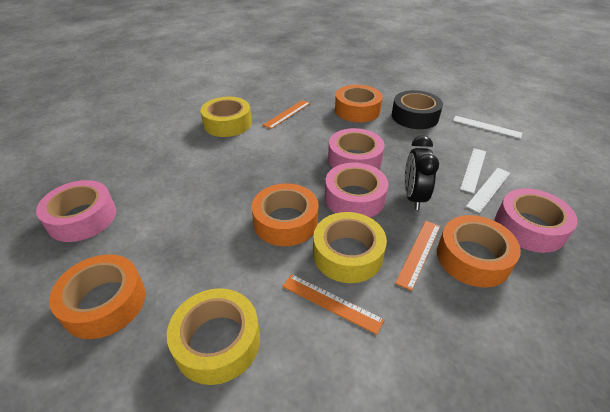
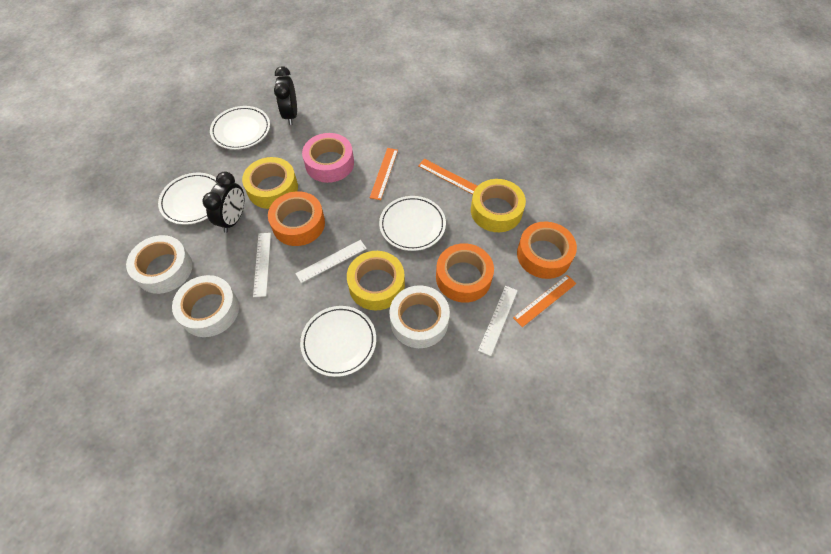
black clock: [405,135,439,210] = 1 -> [203,171,244,233] [274,66,297,125] = 2
black tape: [392,90,443,129] = 1 -> none = 0
orange tape: [49,254,146,339] [251,183,318,246] [335,85,383,122] [437,215,521,287] = 4 -> [268,191,325,246] [436,243,494,303] [517,222,577,279] = 3
pink tape: [36,180,116,242] [325,163,388,218] [328,128,385,169] [495,188,578,253] = 4 -> [302,133,354,183] = 1
white plate: none = 0 -> [158,173,217,225] [210,106,270,150] [300,306,376,377] [379,196,446,251] = 4
white tape: none = 0 -> [126,235,193,294] [172,275,239,337] [389,285,450,348] = 3

